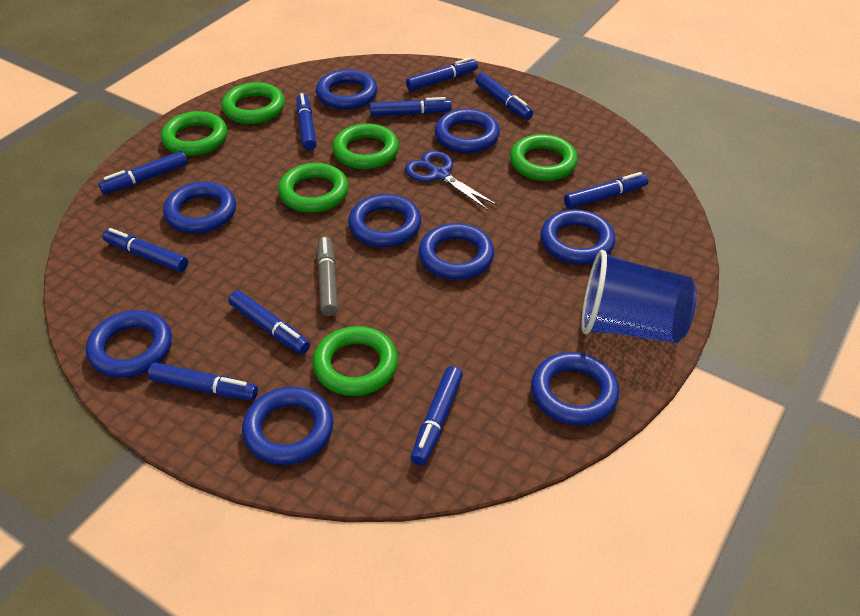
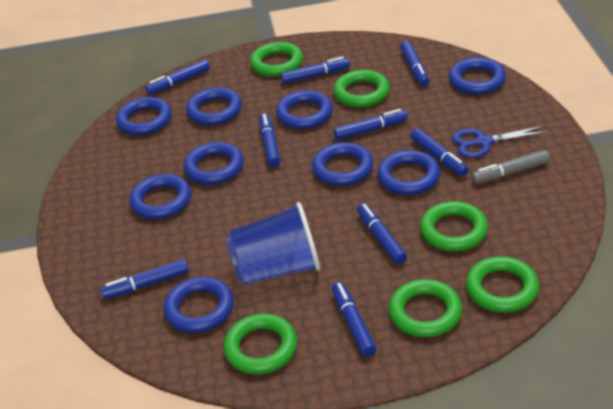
blue marker: [98,151,188,194] [103,228,188,272] [148,362,258,401] [228,290,310,354] [297,93,317,151] [370,97,452,116] [406,57,478,91] [411,366,463,465] [475,73,533,120] [564,172,648,209] = 10 -> [101,259,189,299] [145,59,210,95] [259,114,281,167] [281,56,350,84] [332,282,377,357] [334,109,408,140] [357,203,407,264] [400,41,429,86] [410,128,469,176] = 9

